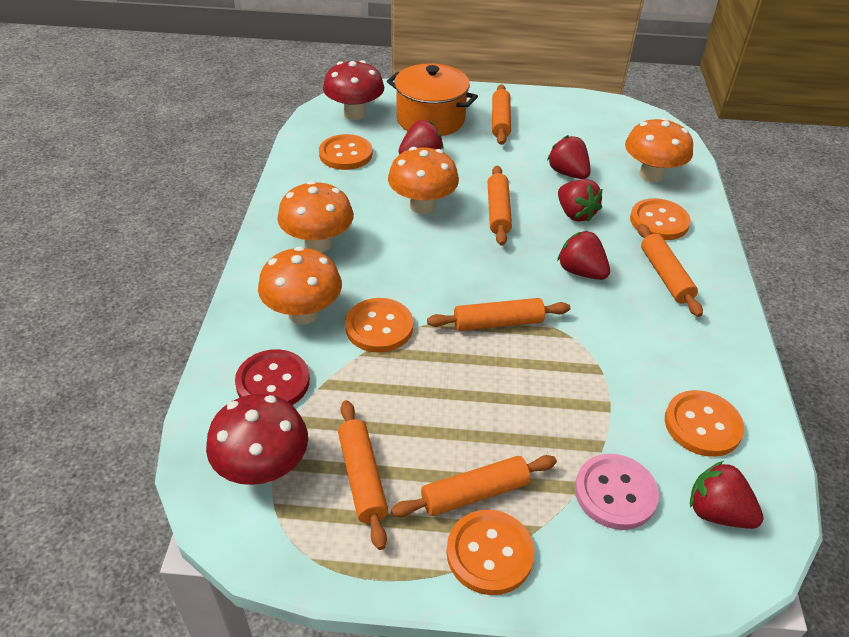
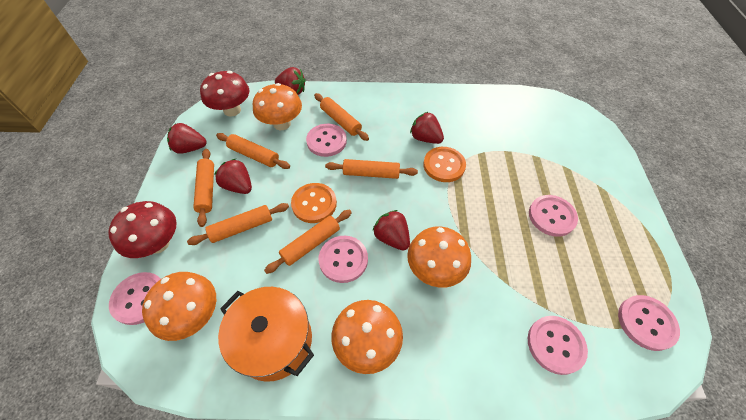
orange button: [319,134,373,170] [345,298,413,353] [447,510,534,595] [630,198,691,240] [665,390,744,457] = 5 -> [291,183,337,223] [423,147,466,182] = 2
pink button: [575,454,659,530] = 1 -> [109,272,161,325] [306,124,347,157] [319,236,368,283] [528,316,588,375] [529,195,578,237] [618,295,680,351] = 6
red button: [235,349,310,405] = 1 -> none = 0

